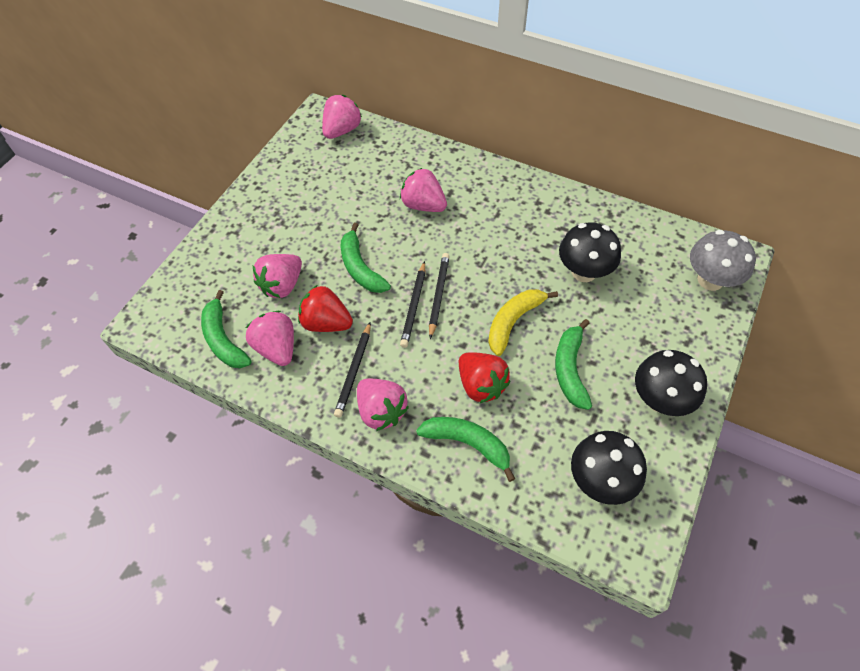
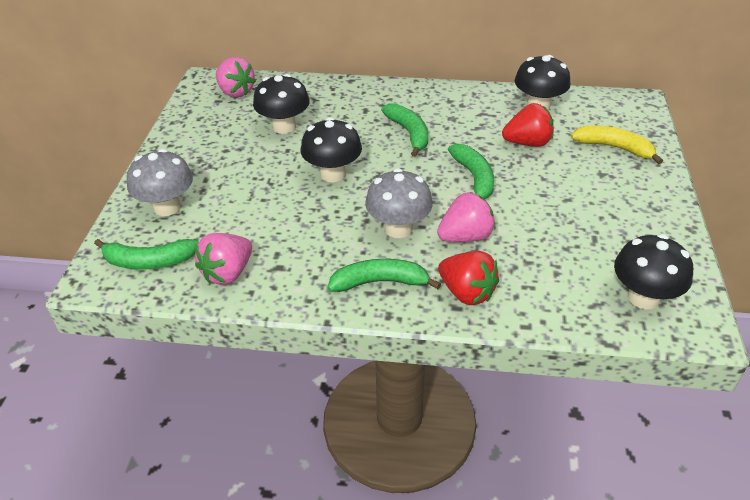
black mushroom: [559,222,621,282] [571,431,647,505] [635,350,707,416] = 3 -> [253,74,310,134] [301,117,362,182] [515,55,570,111] [614,234,693,309] = 4
black pencil: [334,322,371,418] [400,261,425,348] [429,253,450,339] = 3 -> none = 0
grey mushroom: [690,230,756,291] = 1 -> [127,149,193,216] [365,168,433,238] = 2
pink strawberry: [246,311,294,366] [253,254,302,298] [322,95,362,139] [357,378,409,431] [400,168,447,212] = 5 -> [195,233,252,285] [216,57,256,98] [437,192,495,242] = 3

